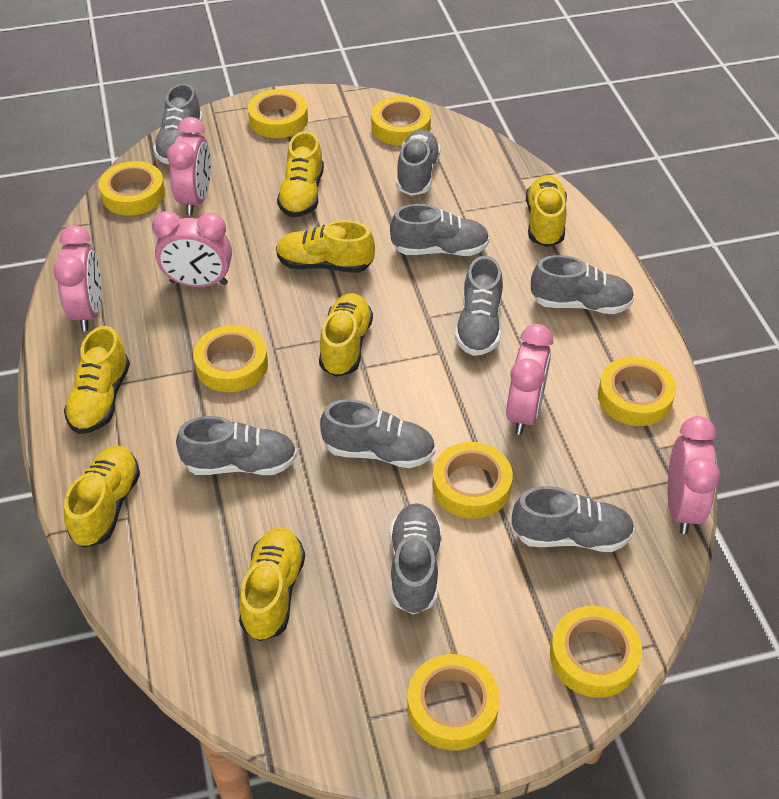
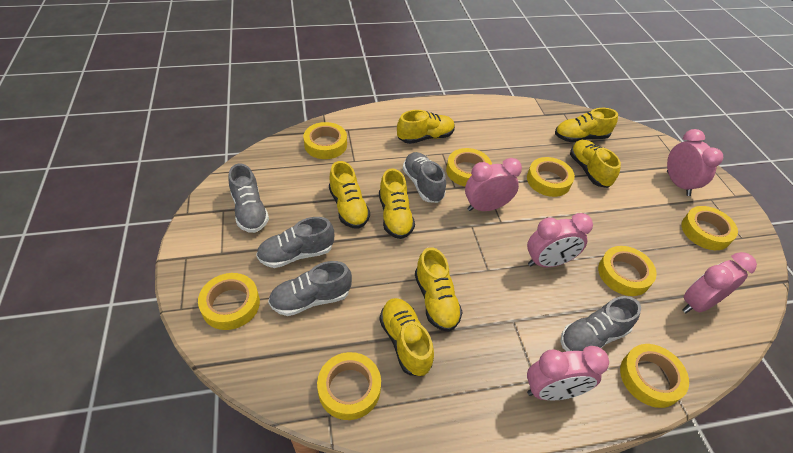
grey shoe: [153,83,203,164] [176,416,297,475] [320,399,435,468] [390,204,489,256] [390,503,442,615] [396,129,441,196] [455,256,503,356] [512,486,635,552] [531,255,634,314] = 9 -> [228,163,269,233] [256,217,334,268] [268,261,352,316] [403,152,446,203] [561,296,641,351] = 5

